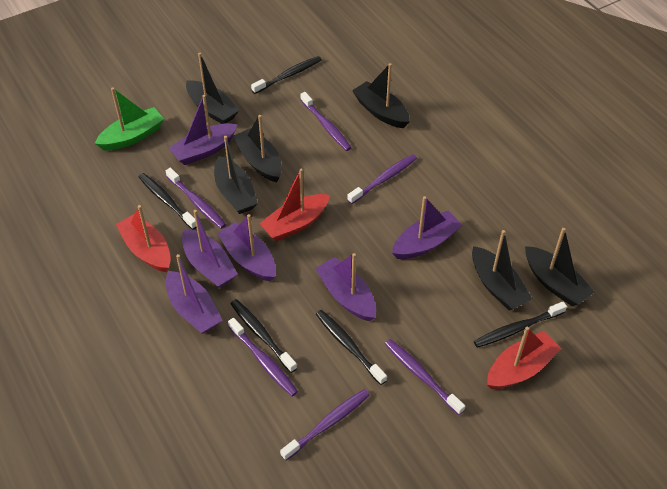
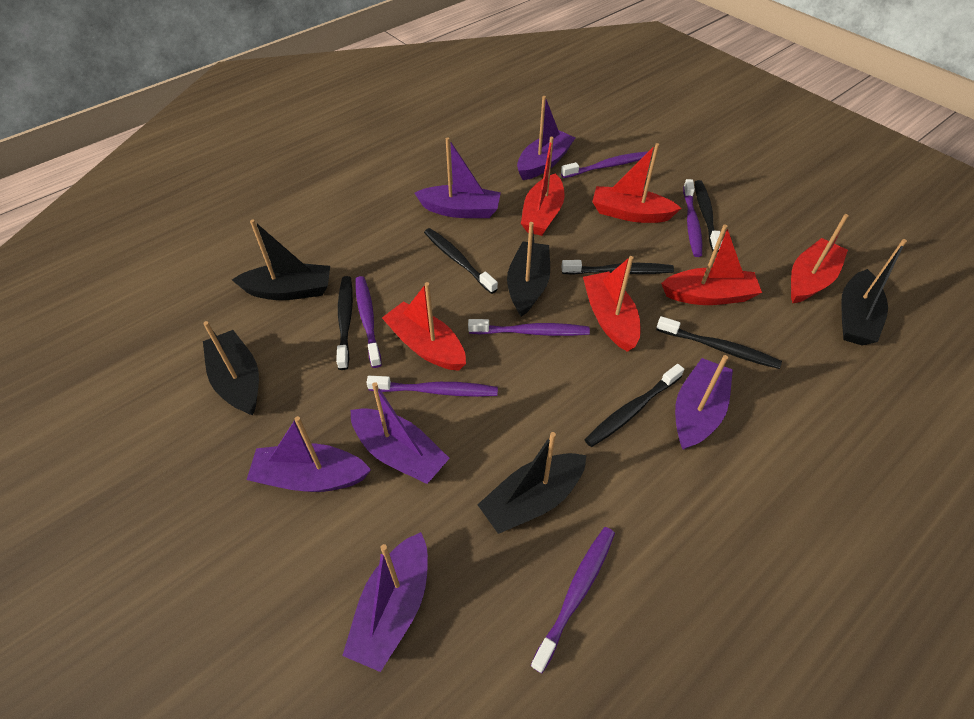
black boat: [186,53,239,124] [214,136,258,214] [234,115,282,183] [352,63,410,128] [472,230,532,311] [525,228,594,306] = 6 -> [203,321,259,416] [232,220,330,300] [477,432,587,534] [507,222,550,317] [841,239,907,345] = 5
black toothbrush: [139,173,197,230] [230,299,297,373] [251,56,322,94] [316,310,387,385] [474,301,567,348] = 5 -> [336,276,353,370] [424,228,498,294] [561,260,674,275] [584,364,684,447] [656,316,782,369] [695,180,723,251] = 6
green boat: [95,88,164,151] = 1 -> none = 0
red boat: [116,205,171,273] [259,169,330,241] [487,327,561,389] = 3 -> [382,282,466,371] [521,136,565,236] [583,256,640,352] [592,143,681,223] [661,224,762,305] [791,214,849,303] = 6

